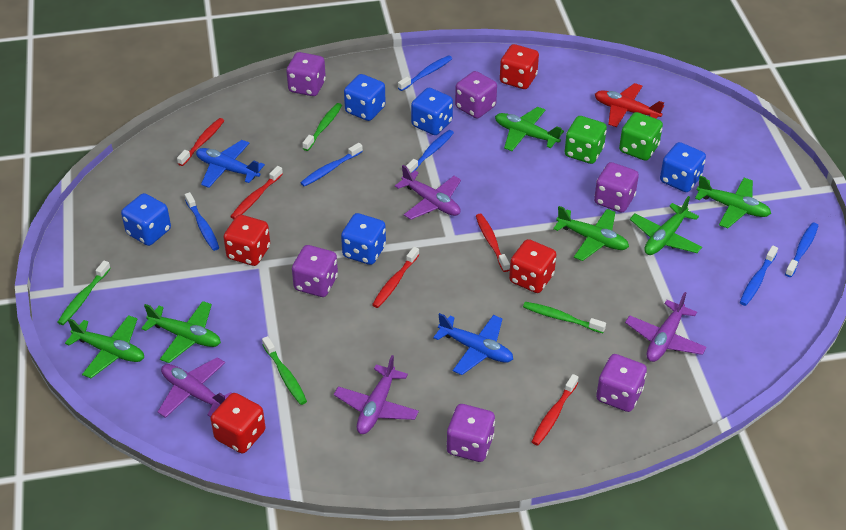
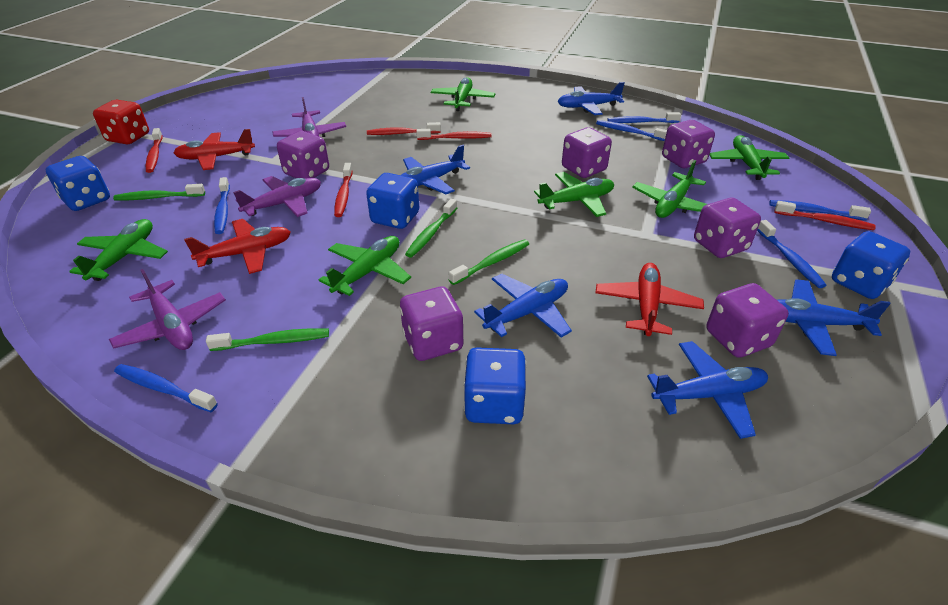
blue dice: [121,193,171,246] [341,213,386,265] [344,74,386,121] [411,88,453,135] [660,142,706,192] = 5 -> [46,156,110,211] [366,173,419,229] [463,348,526,424] [832,231,910,299] = 4
blue plane: [196,140,265,188] [433,313,513,375] = 2 -> [401,145,470,194] [474,274,572,338] [557,82,625,115] [647,341,768,439] [777,279,891,356] = 5
green dice: [565,116,607,164] [619,112,663,161] = 2 -> none = 0
purple plane: [158,357,232,418] [334,355,419,434] [395,165,461,220] [625,292,707,362] = 4 -> [109,269,226,350] [233,176,321,217] [272,97,346,137] = 3
red dice: [211,393,266,453] [223,215,270,266] [500,44,539,89] [509,239,556,293] = 4 -> [93,100,149,144] = 1
red plane: [595,83,664,127] = 1 -> [174,129,255,170] [184,219,291,274] [595,263,704,336] = 3

